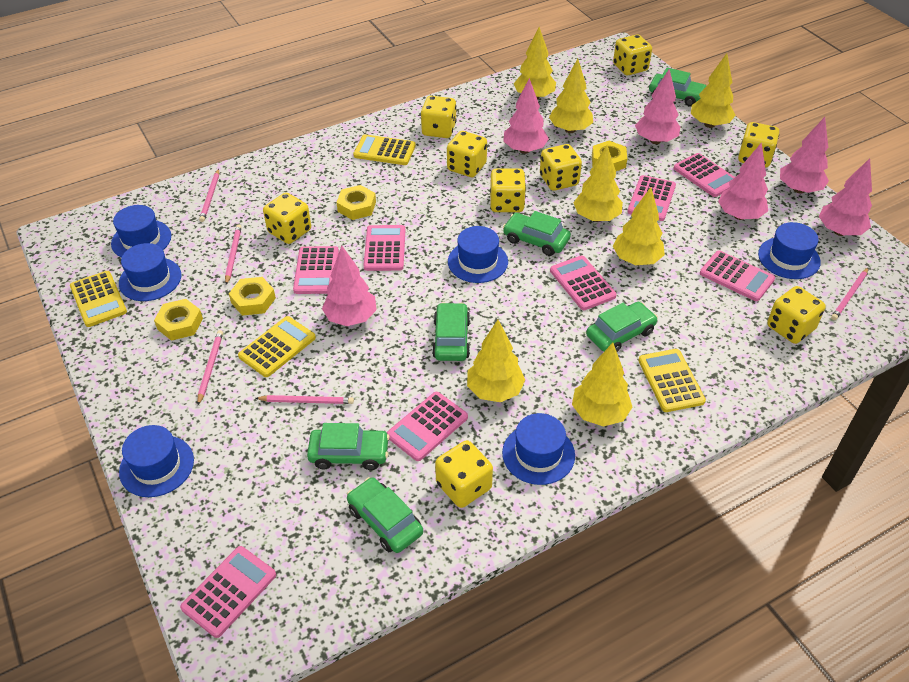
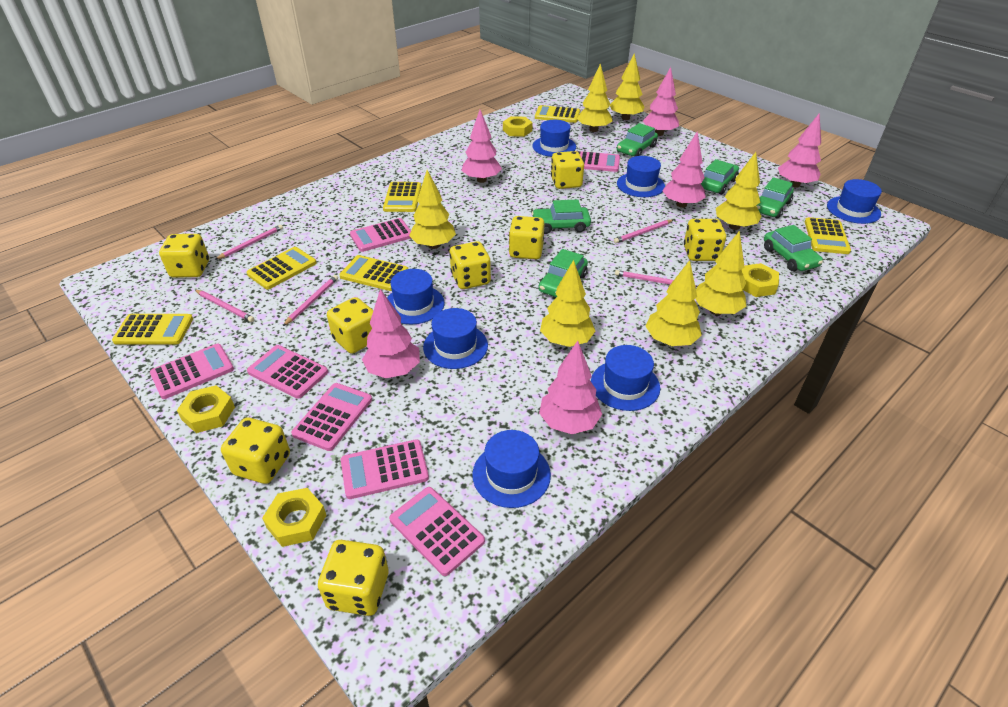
blue hat: [111,205,171,258] [119,243,181,301] [119,425,194,497] [448,226,508,283] [502,413,575,485] [758,222,821,279] = 6 -> [387,269,445,324] [423,308,488,369] [472,430,551,508] [532,120,576,157] [591,345,660,411] [617,156,665,197] [827,179,882,224] = 7
pink calculator: [180,546,276,638] [293,246,339,294] [363,225,405,271] [387,392,468,461] [550,255,617,310] [627,175,676,221] [673,153,735,197] [700,250,775,301] = 8 -> [150,344,234,399] [247,345,328,399] [291,383,372,451] [341,439,429,499] [350,218,411,252] [389,487,485,576] [577,151,620,172] = 7
yellow calculator: [70,271,127,327] [238,316,316,377] [353,134,416,165] [638,349,706,412] = 4 -> [112,314,193,345] [247,247,317,289] [339,255,408,291] [383,182,421,212] [535,105,580,123] [805,217,851,254] = 6
yellow dice: [263,193,311,244] [421,96,456,138] [435,440,493,508] [447,131,487,177] [490,168,526,212] [540,144,582,191] [613,34,652,75] [738,122,779,167] [767,286,826,344] = 9 -> [159,234,209,278] [221,418,290,484] [318,540,389,616] [327,297,374,354] [450,241,491,289] [509,216,545,259] [551,151,584,189] [684,219,726,261] = 8

